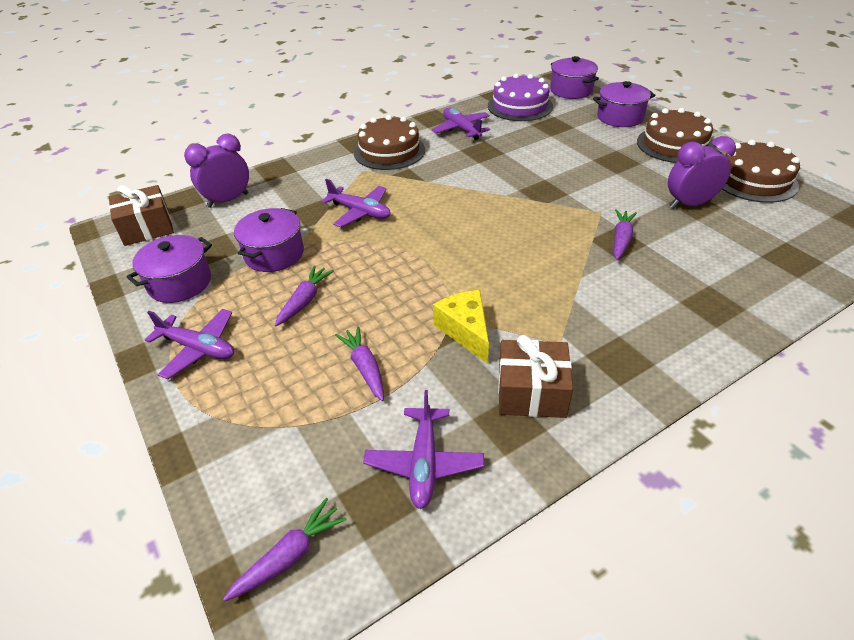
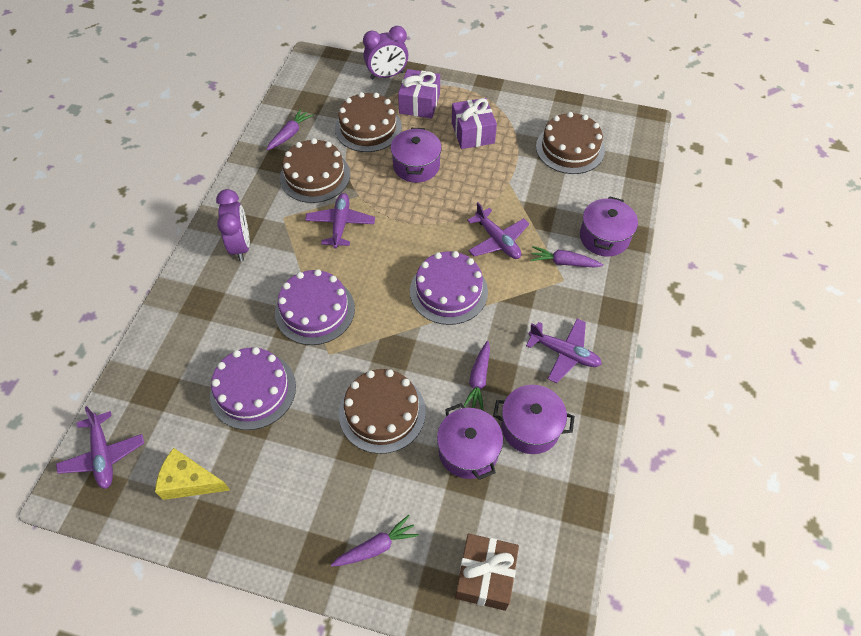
brown cake: [354,115,425,170] [637,108,714,163] [722,140,800,203] = 3 -> [280,138,350,203] [335,92,402,152] [339,369,426,454] [536,112,605,174] = 4
brown gift: [109,185,174,246] [498,335,573,418] = 2 -> [455,534,519,611] = 1
purple cake: [488,73,553,121] = 1 -> [210,347,296,430] [275,269,355,345] [410,251,488,325] = 3
purple gift: none = 0 -> [398,69,440,119] [452,98,497,149] = 2

